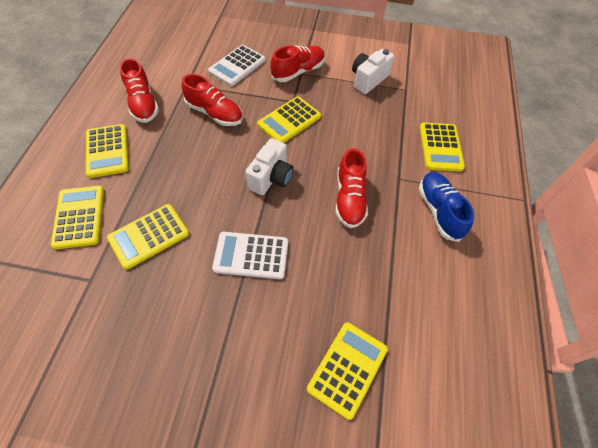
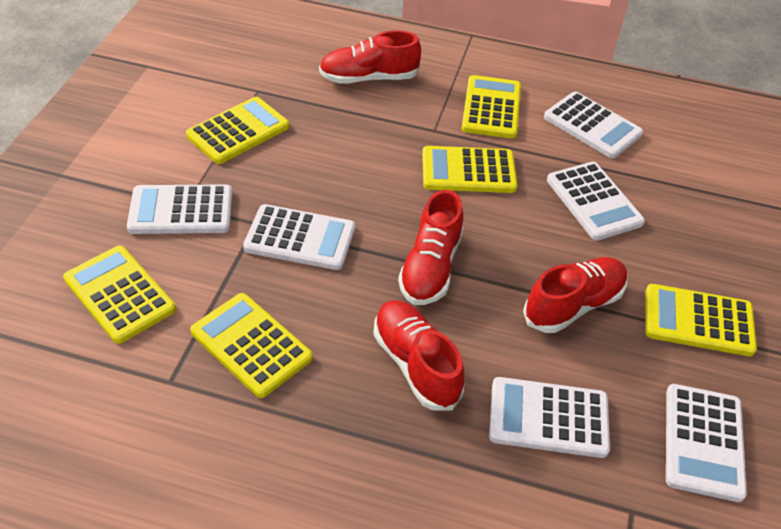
blue shoe: [419,172,474,242] = 1 -> none = 0
white calculator: [208,45,265,86] [212,232,288,279] = 2 -> [127,185,232,234] [243,204,355,270] [489,377,610,458] [544,92,643,158] [547,162,645,240] [666,384,747,502] = 6
white camera: [245,138,294,195] [352,49,394,94] = 2 -> none = 0

